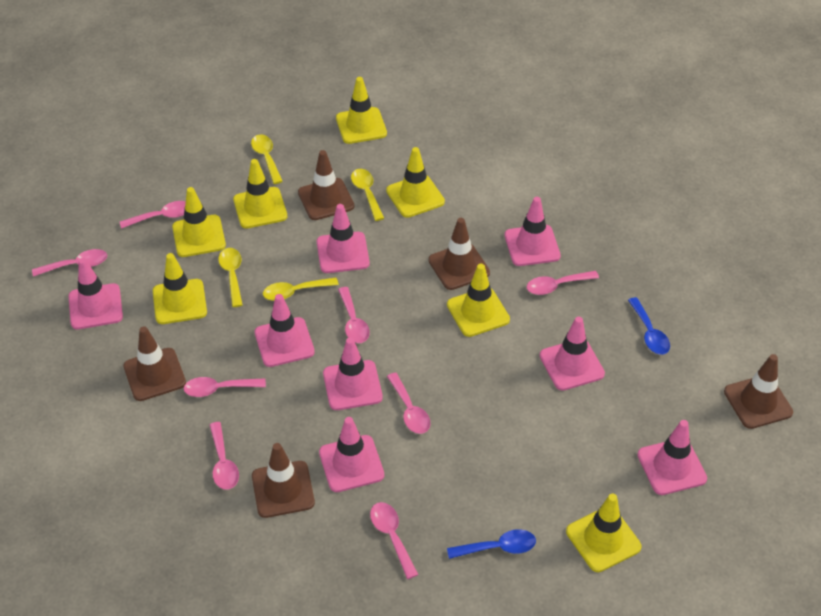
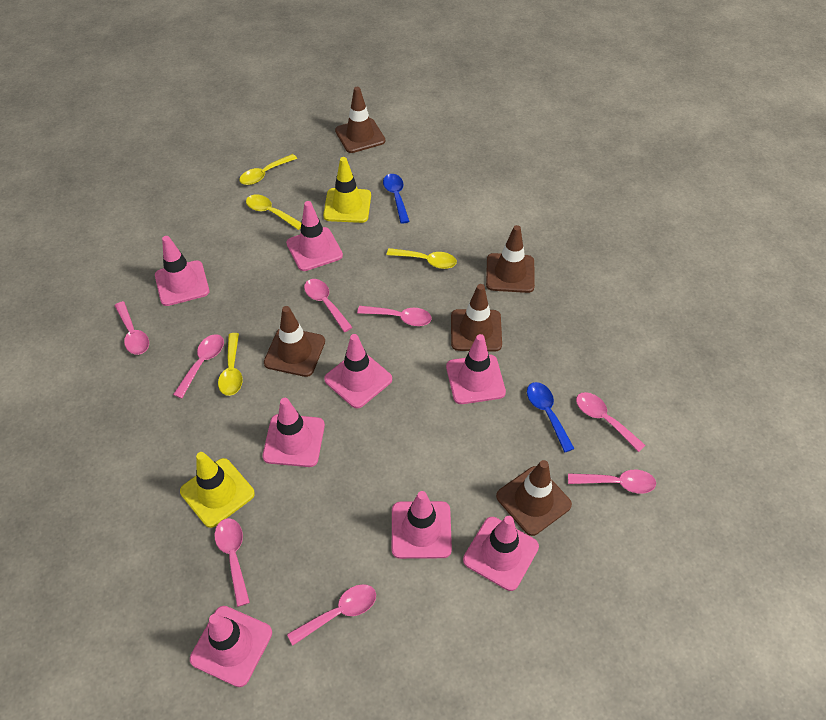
yellow traffic cone: [153,253,207,324] [172,187,226,257] [233,159,287,228] [336,77,387,144] [386,147,445,218] [447,264,510,337] [566,494,641,572] = 7 -> [180,452,255,528] [323,157,371,223] = 2

